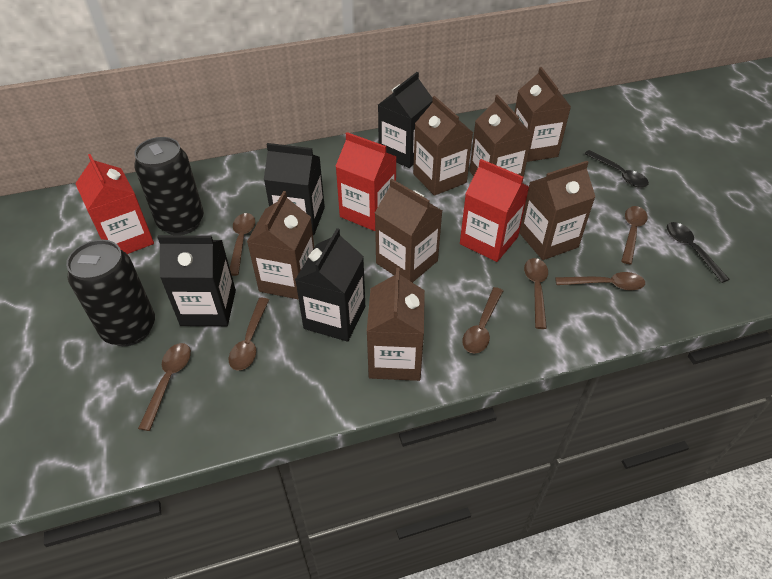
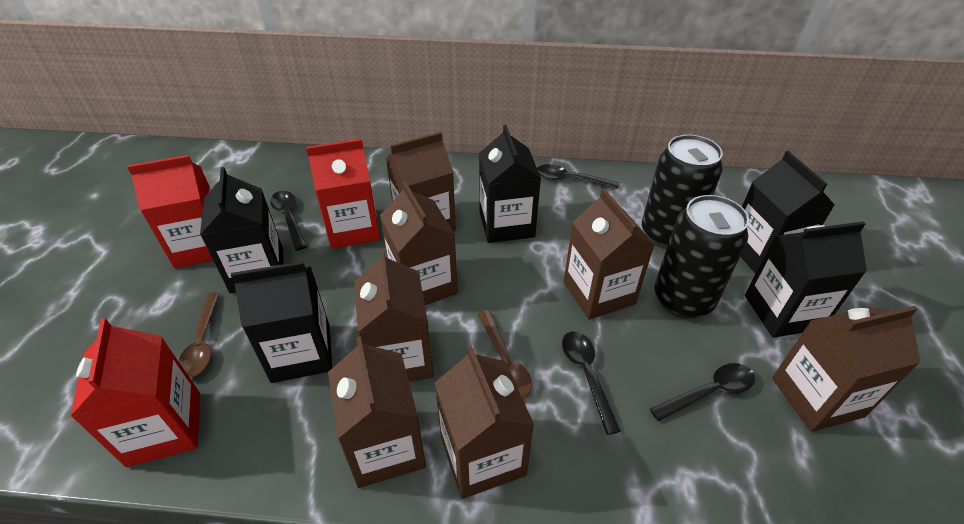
black carton: [157,235,236,326] [264,143,325,235] [295,228,365,342] [378,72,433,168] = 4 -> [200,167,283,293] [231,261,332,383] [479,125,541,243] [740,151,834,274] [745,221,867,338] = 5
black spoon: [584,150,649,187] [667,222,730,283] = 2 -> [270,191,307,251] [537,164,619,189] [562,331,621,435] [650,363,755,421] = 4
brown spoon: [138,343,191,431] [229,298,269,370] [230,213,255,276] [462,287,503,354] [524,258,548,329] [555,272,645,291] [621,206,648,264] = 7 -> [178,292,220,378] [478,311,532,398] = 2

